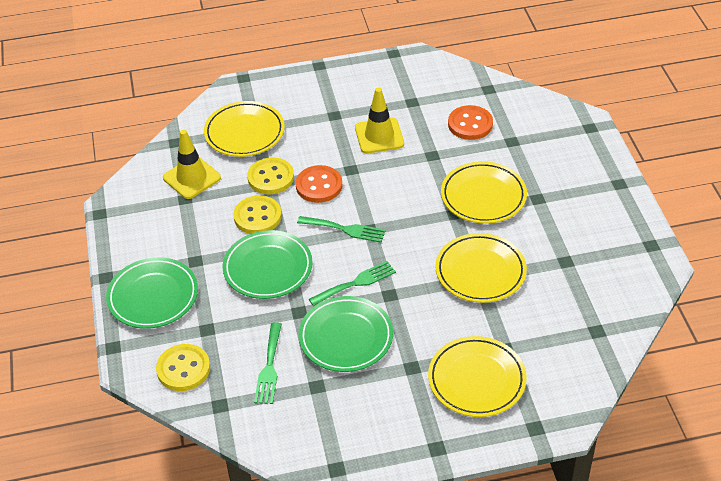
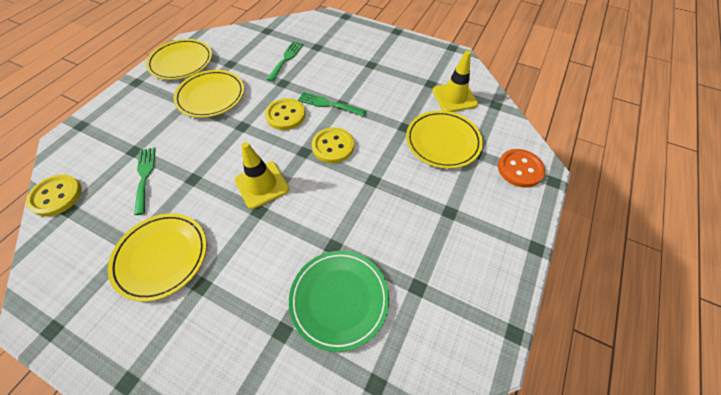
green plate: [106,257,198,329] [223,230,313,299] [299,296,393,372] = 3 -> [289,251,389,352] = 1
orange button: [296,165,342,203] [448,105,493,140] = 2 -> [498,149,545,188] = 1

